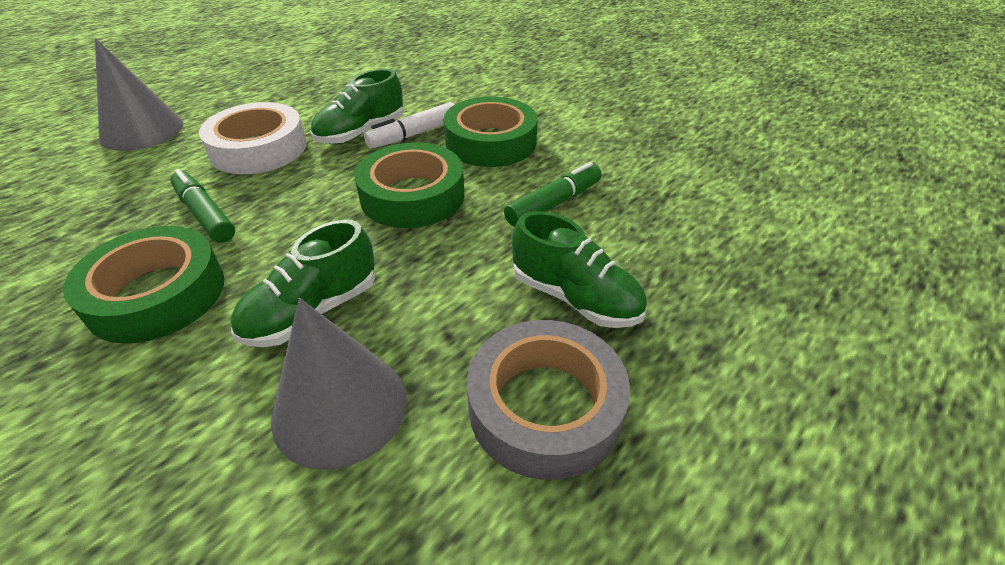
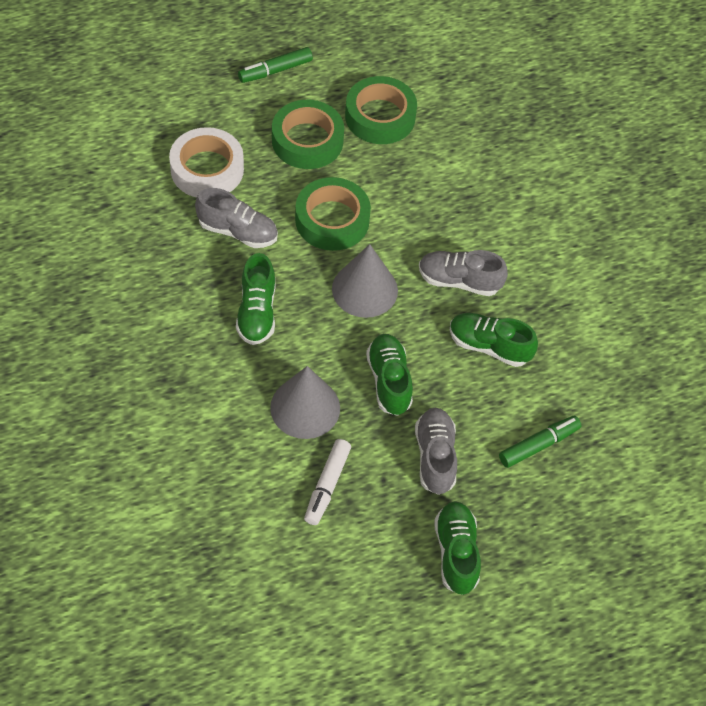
green shoe: [231,220,375,347] [310,69,403,144] [512,211,647,328] = 3 -> [236,253,275,345] [366,334,413,416] [434,501,481,595] [450,313,538,367] = 4
grey shoe: none = 0 -> [195,188,278,248] [415,408,457,495] [419,250,508,296] = 3
grey tape: [467,320,630,480] = 1 -> none = 0

